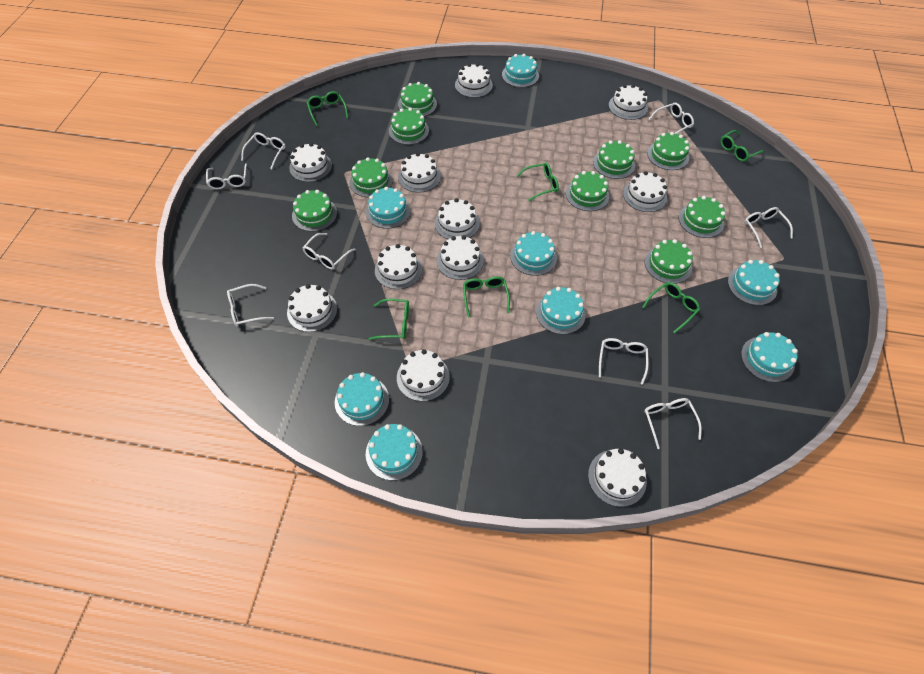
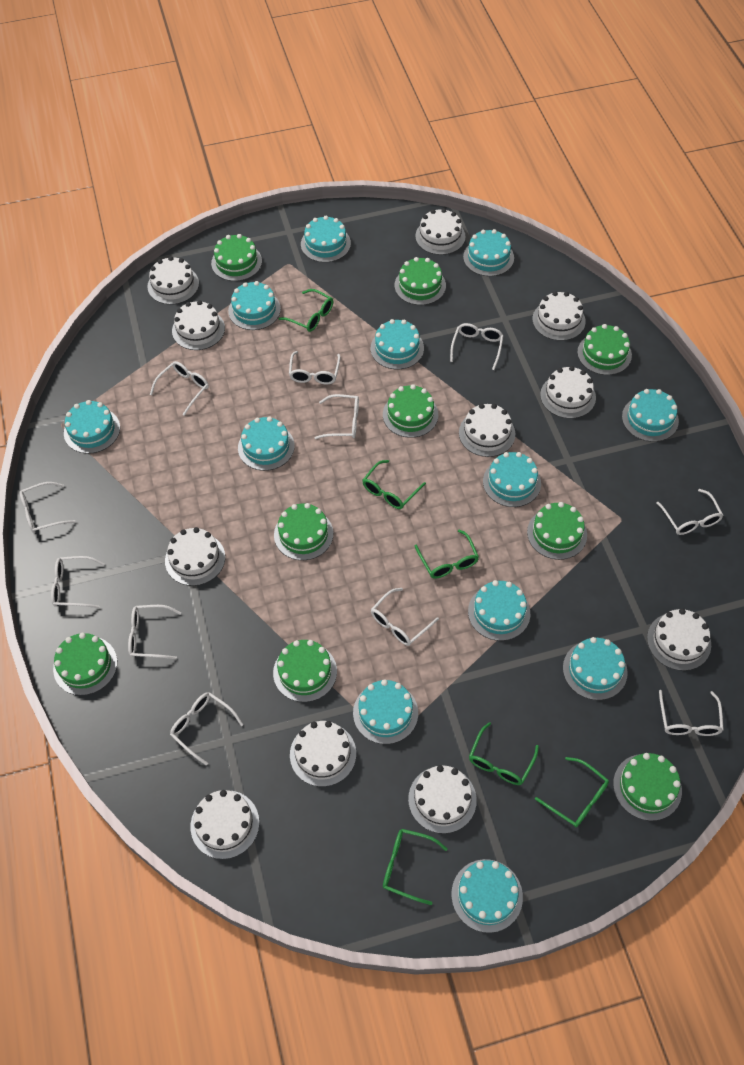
turquoise cake: [335,372,389,426] [366,187,410,229] [366,424,423,480] [502,54,539,87] [510,231,557,276] [536,287,586,334] [728,260,780,305] [741,332,798,382] = 8 -> [64,400,120,454] [228,281,281,330] [238,417,295,471] [301,216,351,263] [353,679,418,744] [371,319,424,369] [451,859,523,933] [463,229,514,276] [468,580,530,641] [483,452,541,507] [563,637,628,700] [622,389,679,442] = 12
white glasses: [206,164,247,189] [227,284,274,327] [241,132,285,169] [302,233,356,269] [599,338,649,385] [644,398,702,449] [648,103,694,134] [744,207,793,248] = 8 -> [19,482,76,533] [51,556,105,608] [128,605,181,659] [150,361,209,416] [170,692,244,766] [289,351,341,384] [315,394,359,439] [371,588,439,646] [450,323,504,370] [657,489,724,535] [659,690,724,736] = 11

